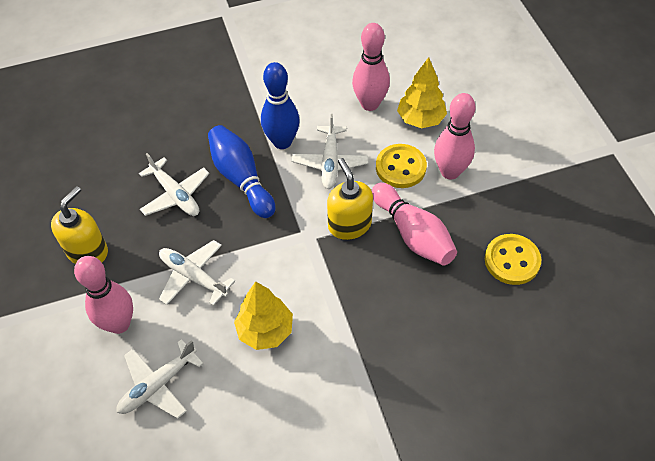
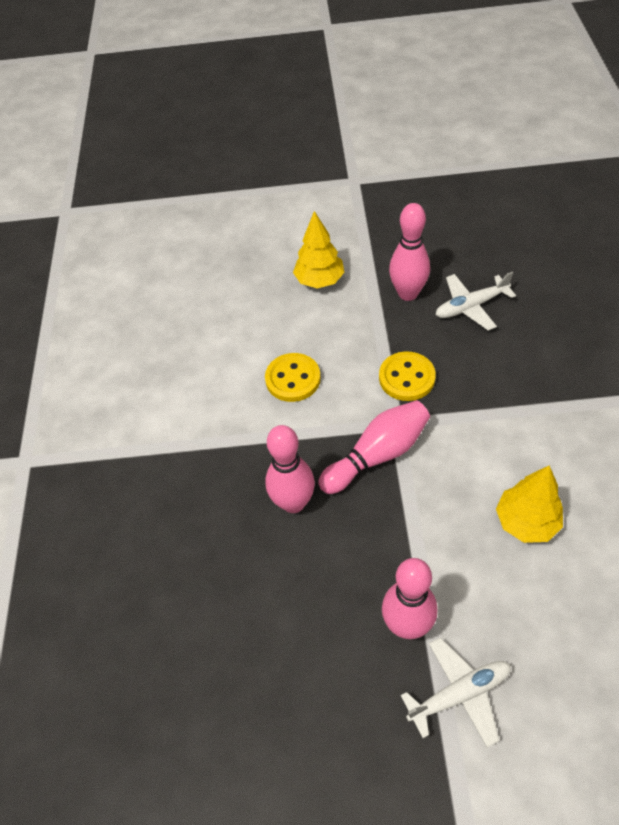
blue bowling pin: [208,125,275,218] [261,62,300,149] = 2 -> none = 0
white plane: [117,339,204,419] [139,153,210,216] [159,240,235,306] [292,114,368,189] = 4 -> [401,637,511,747] [436,272,516,331] = 2
yellow soap dispenser: [51,186,108,264] [327,158,373,240] = 2 -> none = 0

